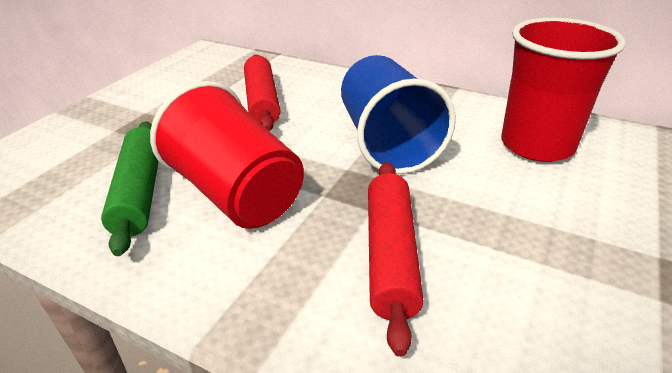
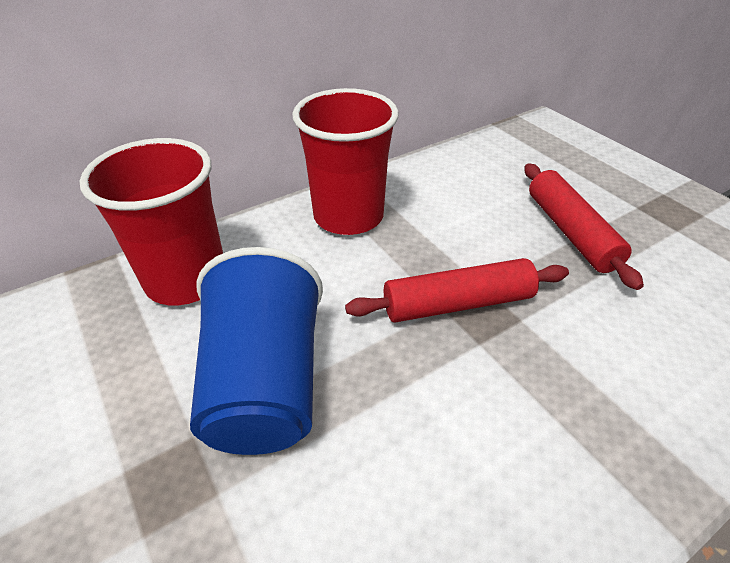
green rolling pin: [101,121,159,256] = 1 -> none = 0

